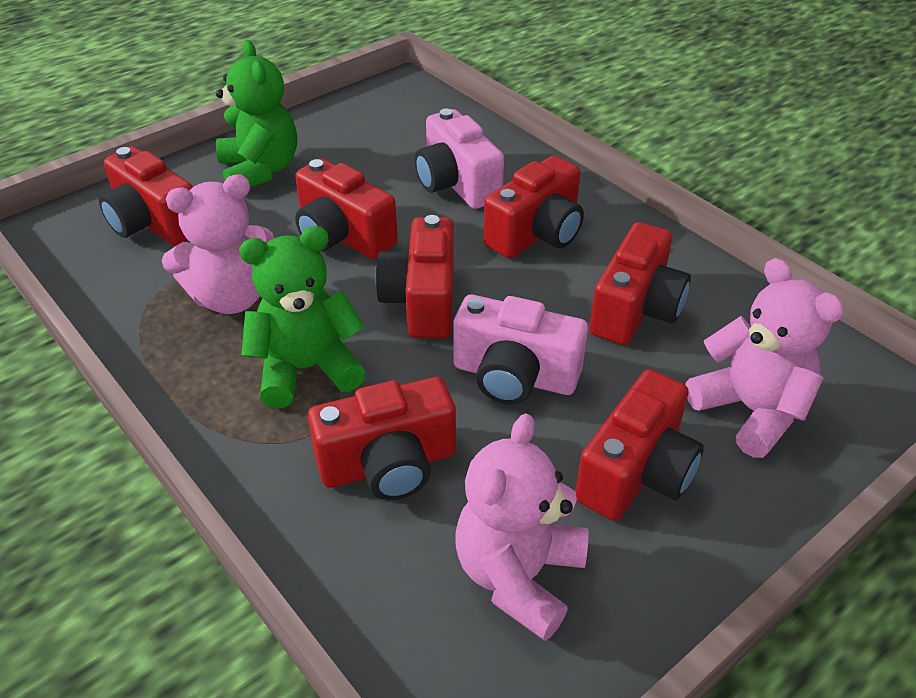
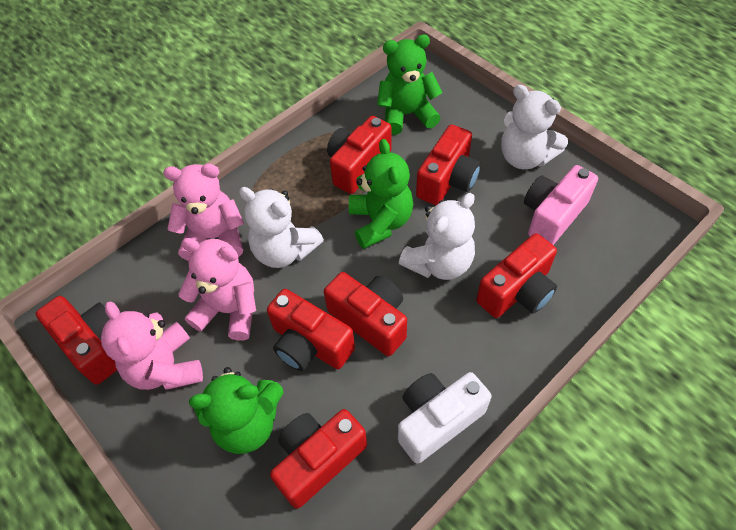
green teddy bear: [216,40,297,187] [239,226,366,408] = 2 -> [189,367,284,454] [349,139,413,249] [377,34,443,135] = 3
pink camera: [415,109,504,209] [453,295,588,405] = 2 -> [524,165,598,245] = 1
white camera: none = 0 -> [398,372,492,464] = 1
white teddy bear: none = 0 -> [239,187,324,268] [399,193,475,280] [501,85,568,169] = 3

